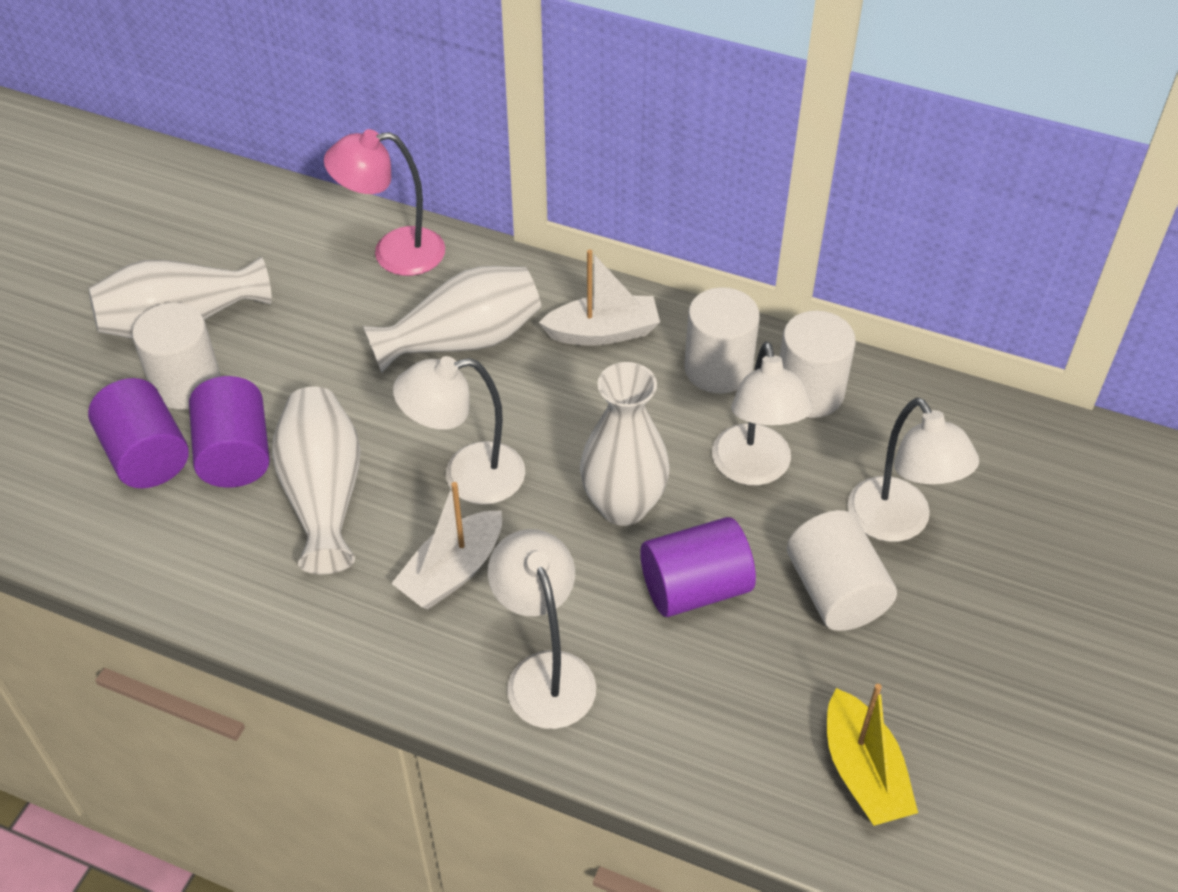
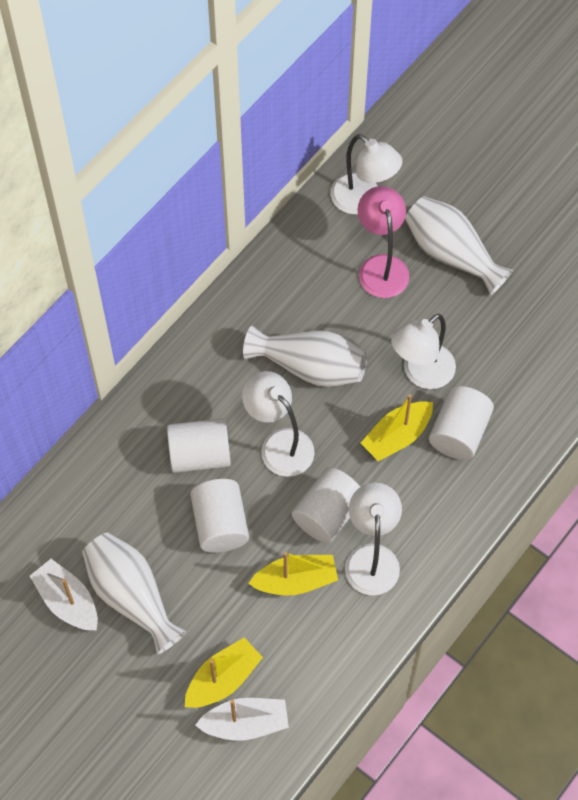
purple cylinder: [88,378,189,488] [189,376,270,488] [640,517,756,617] = 3 -> none = 0
white vase: [88,256,272,339] [272,387,360,574] [363,266,541,373] [580,362,670,526] = 4 -> [82,532,187,655] [243,326,367,387] [405,196,513,295] = 3
yellow boat: [827,684,918,826] = 1 -> [185,637,263,708] [248,552,338,596] [361,394,433,461] = 3

